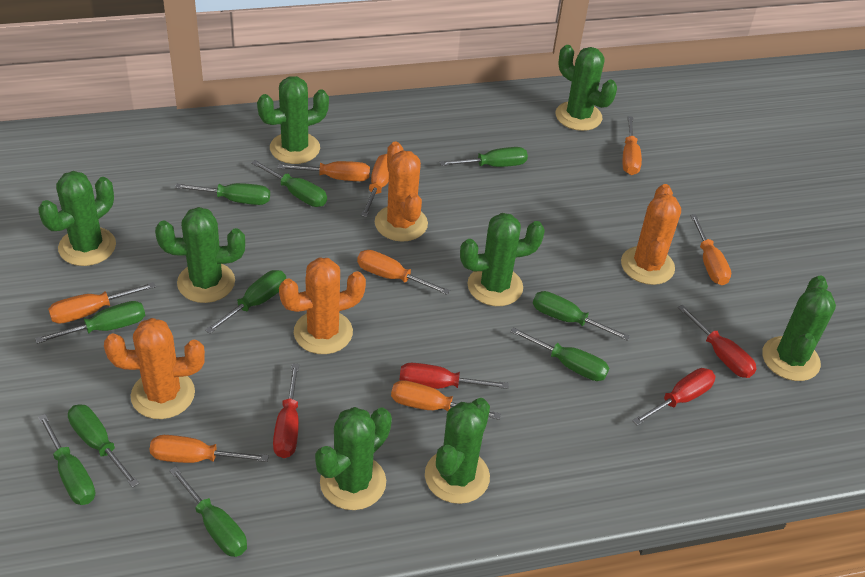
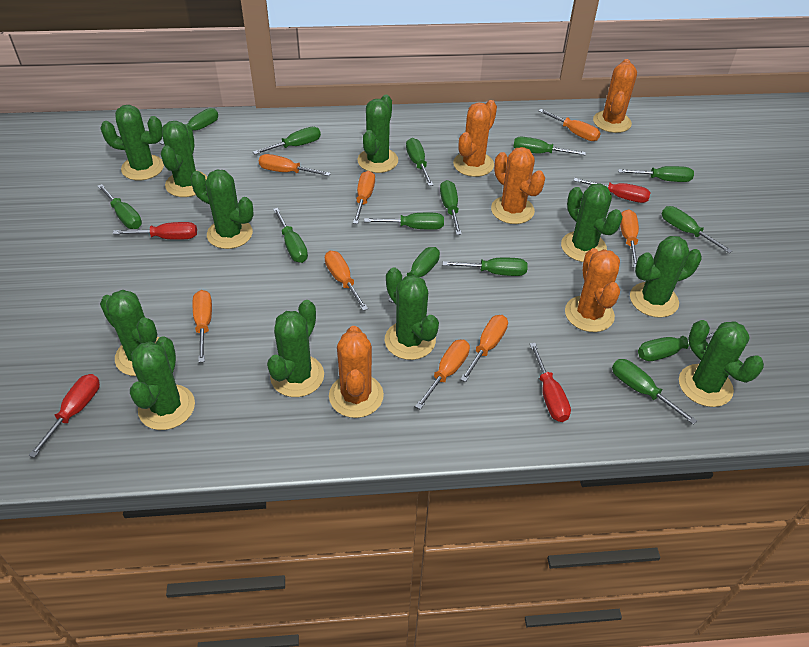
green cactus: [38,171,116,266] [155,207,245,303] [257,76,329,164] [315,407,392,510] [425,398,490,504] [460,213,545,306] [556,45,617,131] [762,275,836,381] = 8 -> [100,105,164,180] [100,290,160,376] [130,336,195,430] [161,121,207,197] [191,170,253,249] [267,300,324,397] [358,95,398,173] [385,268,439,360] [561,183,623,262] [630,236,702,318] [679,320,764,407] = 11
green screwdriver: [35,301,145,344] [38,414,95,505] [68,404,139,488] [169,467,247,557] [175,183,270,205] [205,270,286,334] [251,160,327,207] [440,147,528,167] [510,327,609,381] [533,291,630,341] = 10 -> [97,184,142,229] [160,108,218,145] [253,127,321,154] [273,208,308,263] [364,213,444,230] [388,247,440,303] [406,138,433,186] [440,180,462,235] [443,258,528,276] [513,137,586,155] [612,359,697,425] [618,166,694,182] [638,332,715,361] [662,206,732,253] = 14
orange cactus: [104,318,205,419] [279,258,366,354] [375,142,428,242] [621,184,681,285] = 4 -> [329,326,384,418] [453,100,497,177] [491,147,545,224] [565,248,620,332] [593,59,637,133] = 5

